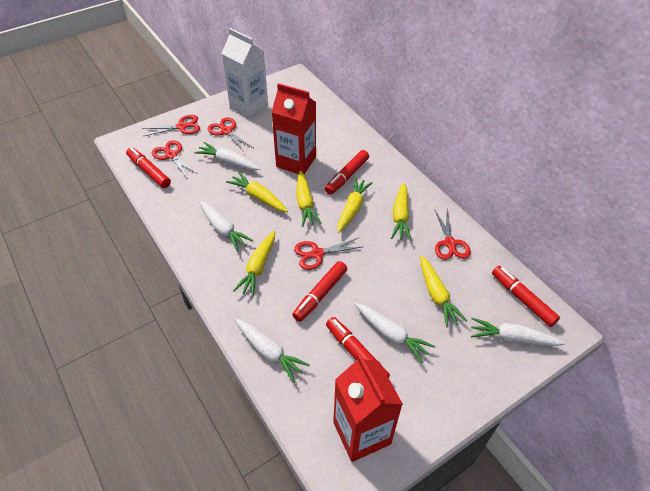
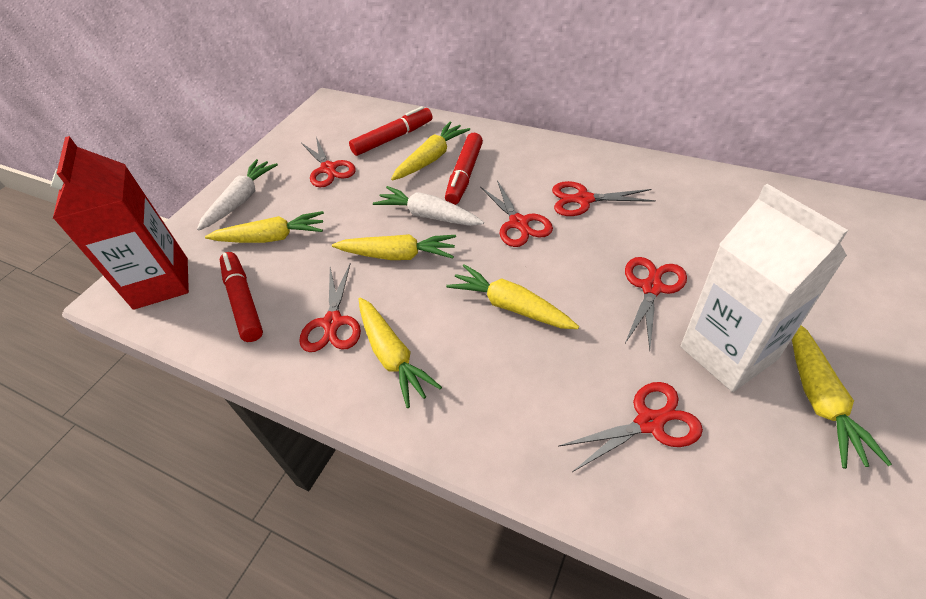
red carton: [272,83,316,174] [333,354,403,462] = 2 -> [51,136,189,310] = 1
red marker: [126,147,171,188] [292,261,347,322] [325,150,369,195] [326,317,390,378] [492,266,560,327] = 5 -> [220,252,263,342] [349,106,433,156] [445,133,483,205] = 3
red scissors: [142,115,200,136] [152,140,198,178] [208,117,253,152] [294,238,362,270] [435,209,471,260] = 5 -> [299,263,361,352] [301,137,356,188] [480,180,553,247] [552,181,656,216] [558,382,703,472] [625,257,687,350] = 6
white carrot: [195,142,260,170] [199,201,254,252] [235,319,310,382] [355,303,435,363] [471,318,565,346] = 5 -> [197,159,278,231] [373,186,484,226] = 2

